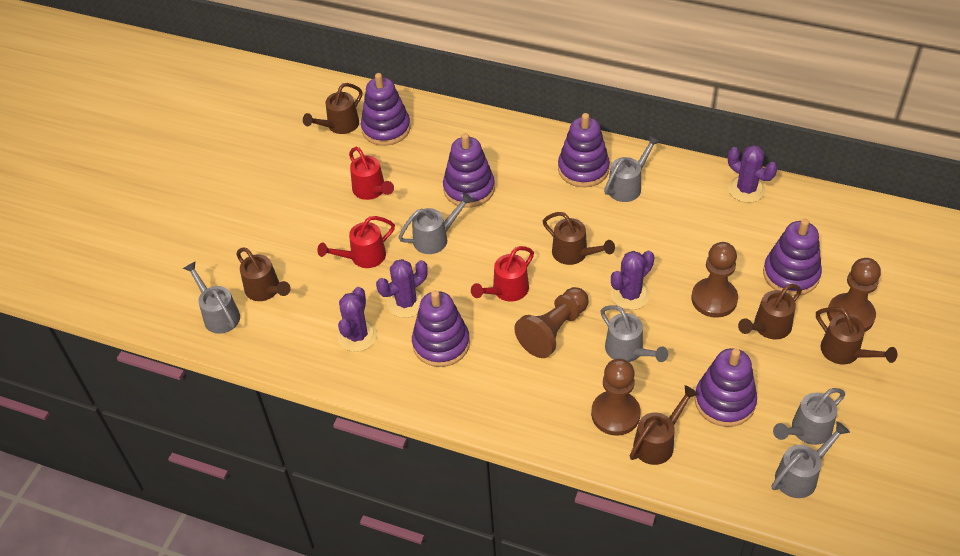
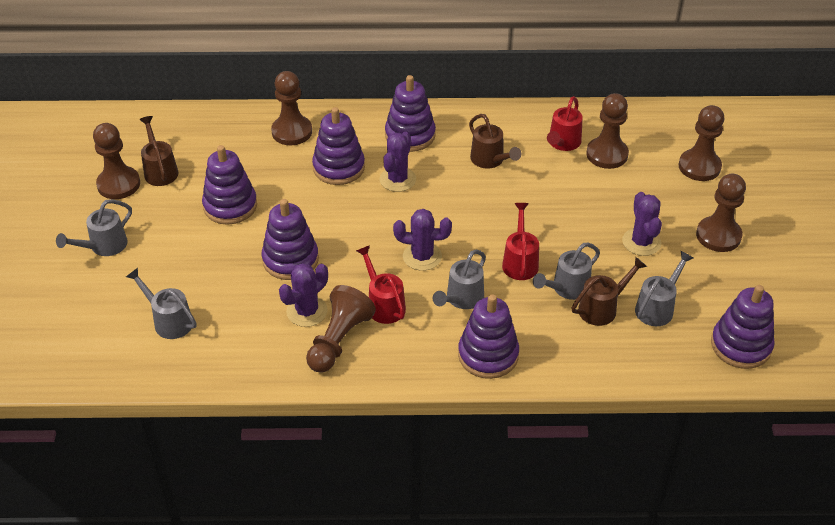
brown pawn: [514,287,588,358] [591,359,641,436] [692,242,738,318] [827,258,881,332] = 4 -> [93,123,140,199] [271,71,312,145] [306,285,376,373] [586,93,629,169] [678,105,724,181] [696,174,746,252] = 6
brown watering can: [236,247,291,301] [303,83,362,134] [543,212,615,265] [629,385,698,465] [738,284,802,340] [816,307,897,364] = 6 -> [139,116,178,186] [469,114,521,169] [571,257,647,326] = 3
grey watering can: [183,261,240,334] [398,192,474,254] [600,305,668,362] [604,135,660,202] [772,421,850,498] [773,388,845,445] = 6 -> [56,199,132,256] [126,268,197,339] [433,250,486,309] [533,243,600,300] [635,251,694,326] = 5

